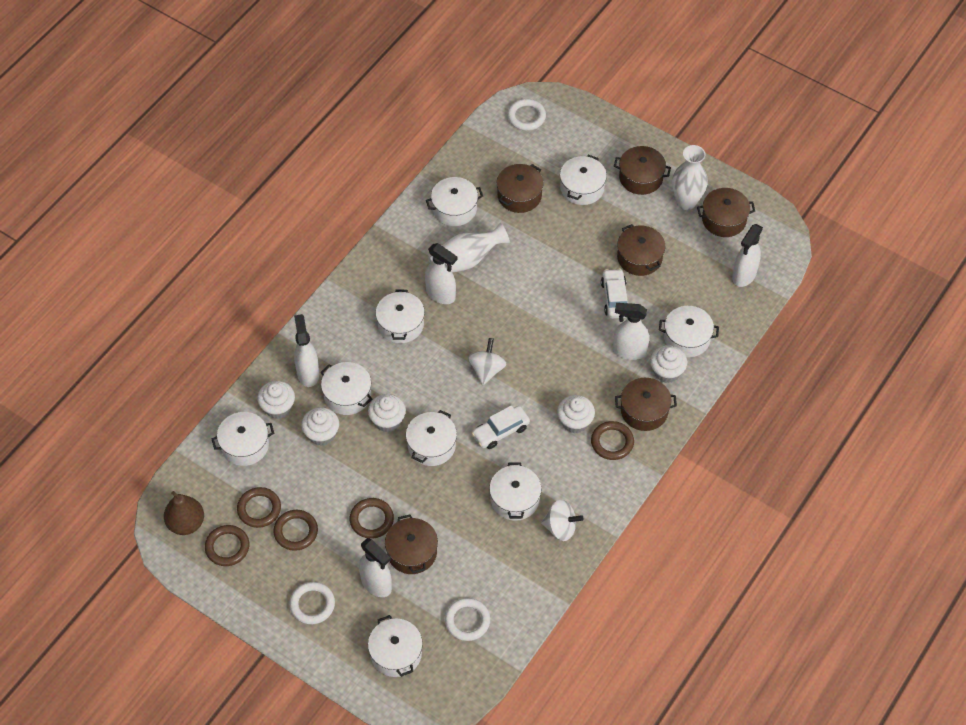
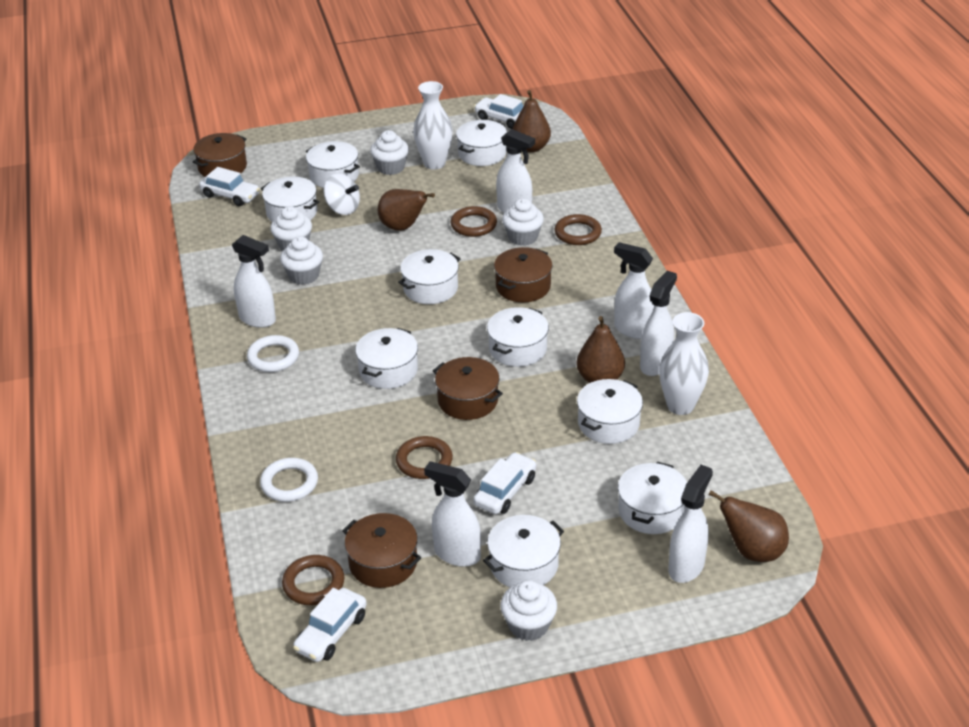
brown pear: [164,491,204,535] = 1 -> [378,189,435,231] [513,90,551,152] [576,316,625,383] [709,490,789,562] = 4
brown pot: [385,515,438,574] [497,164,544,213] [614,146,671,195] [615,378,677,431] [617,224,665,276] [697,188,755,237] = 6 -> [193,133,247,177] [342,513,421,588] [433,357,503,420] [494,247,552,302] = 4
brown ring: [205,525,249,566] [237,487,281,528] [273,510,318,551] [350,498,394,539] [591,421,634,460] = 5 -> [282,555,344,605] [396,436,453,479] [450,206,497,237] [555,214,602,245] = 4
white car: [471,405,530,449] [601,268,628,319] = 2 -> [199,167,260,206] [293,588,367,662] [473,452,536,514] [474,94,523,129] = 4
white ring: [289,582,335,624] [445,598,490,641] [507,99,546,131] = 3 -> [247,335,299,372] [260,458,318,502] = 2
white spinning top: [468,338,507,385] [541,500,584,541] = 2 -> [324,173,360,215] = 1
white spray bottle: [294,314,319,387] [359,538,392,597] [425,243,458,304] [613,303,649,360] [732,224,763,287] = 5 -> [232,235,276,328] [424,461,481,567] [496,129,535,213] [614,242,654,339] [640,271,677,376] [668,465,713,583] = 6

